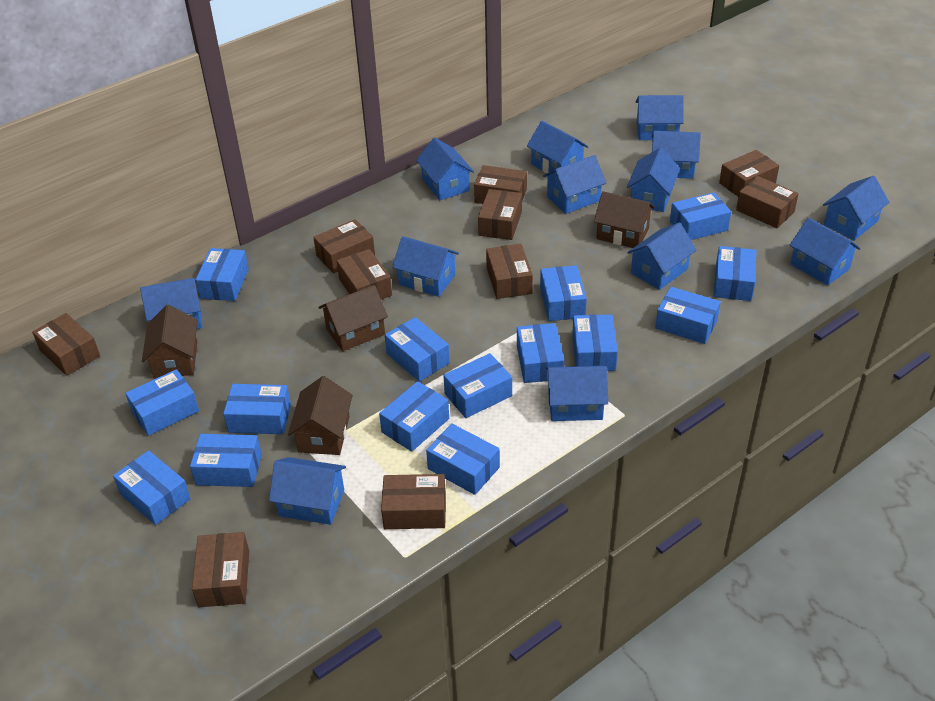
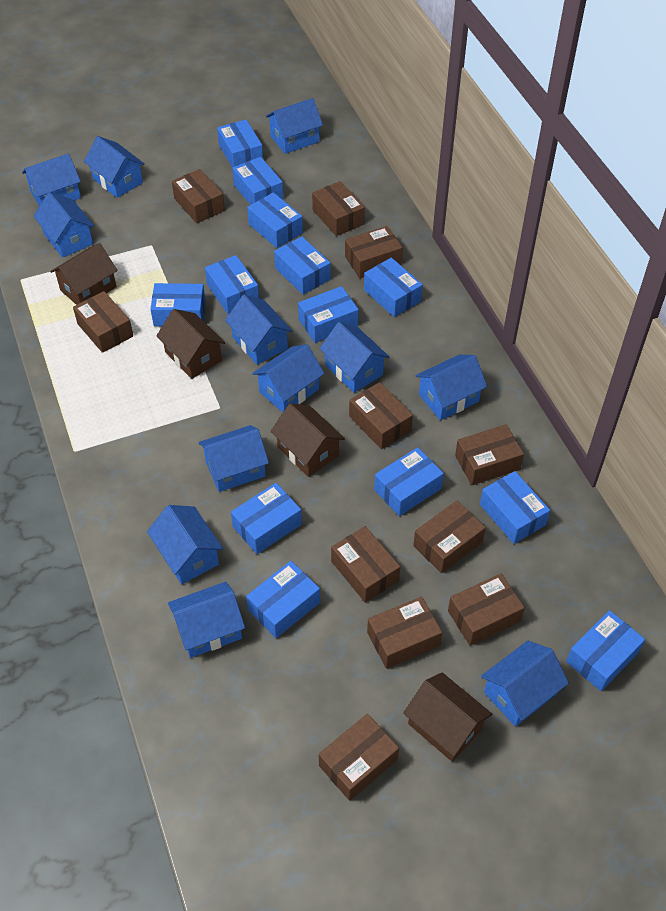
blue box: [113,450,191,525] [125,369,199,436] [190,434,262,487] [196,248,249,301] [223,384,291,434] [379,381,449,452] [385,317,450,382] [426,424,500,495] [443,353,512,418] [517,323,564,383] [540,265,587,321] [572,315,618,371] [655,287,721,344] [670,192,731,240] [714,246,756,301] = 15 -> [150,283,205,326] [205,255,259,314] [217,120,263,168] [231,483,302,554] [232,157,283,205] [246,561,320,638] [247,192,303,248] [274,236,331,295] [298,286,359,343] [364,258,423,317] [374,447,444,516] [480,471,550,544] [566,610,645,691] = 13
blue house: [140,278,203,329] [269,457,346,525] [392,236,459,297] [416,138,474,200] [527,121,589,173] [543,155,606,214] [546,365,608,421] [627,148,680,212] [627,222,696,290] [636,95,684,140] [651,131,701,179] [790,218,861,286] [823,176,889,240] = 13 -> [22,153,81,206] [33,192,94,258] [84,136,145,198] [147,505,223,584] [168,582,245,658] [199,425,269,492] [225,295,292,365] [252,344,325,413] [266,98,323,154] [319,322,390,393] [415,355,487,420] [481,641,569,727] = 12
brown box: [32,313,100,376] [192,532,249,607] [313,219,375,274] [337,249,392,299] [381,474,446,529] [474,165,527,204] [478,189,522,240] [486,244,533,299] [719,150,779,196] [736,176,799,228] = 10 -> [73,291,133,353] [172,169,225,223] [312,181,365,236] [319,714,399,801] [331,526,400,603] [345,226,403,278] [349,382,413,449] [367,597,442,669] [413,501,486,573] [448,574,525,646] [455,424,524,485] = 11

